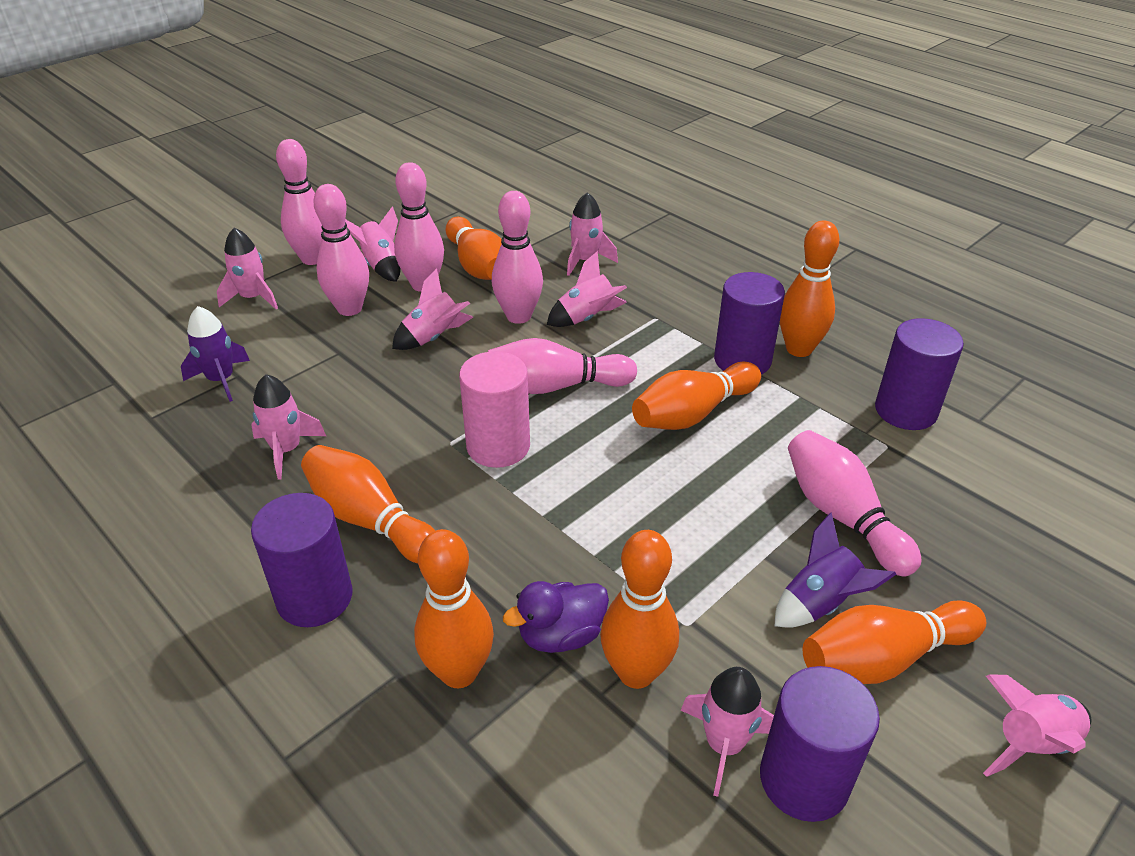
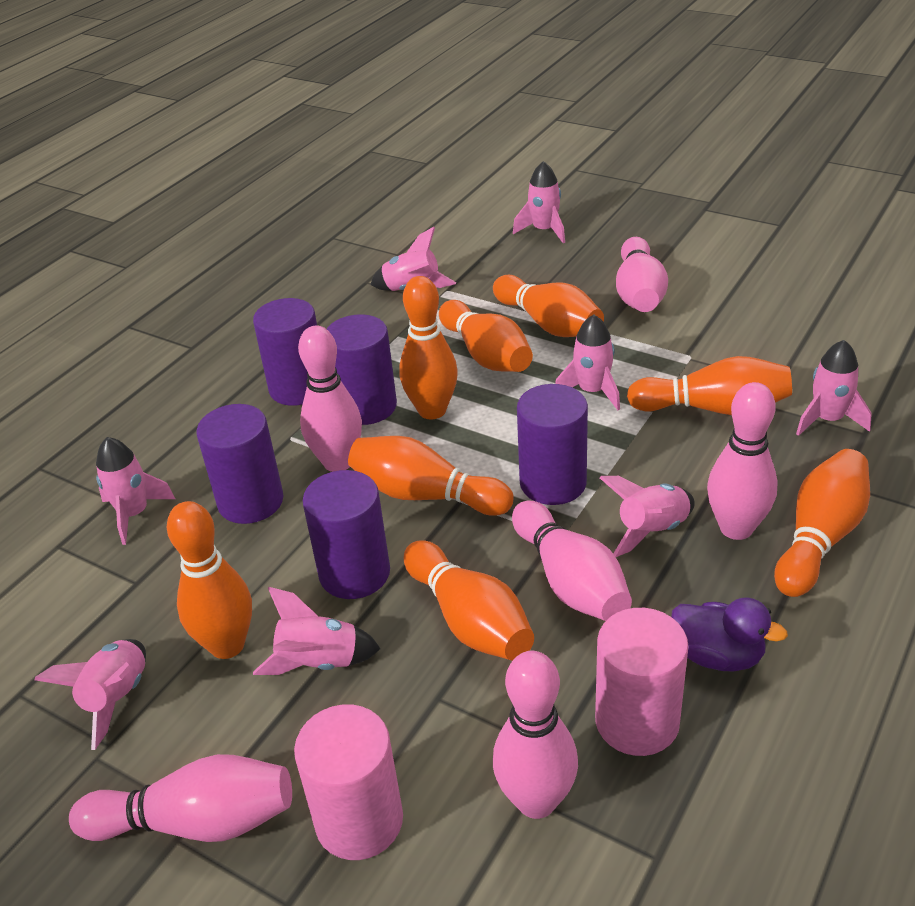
orange bowling pin: [301,445,436,563] [414,529,494,688] [446,217,502,280] [600,530,679,689] [632,361,761,430] [780,221,839,357] [803,600,986,684] = 7 -> [167,501,252,659] [348,436,514,516] [399,276,458,419] [404,540,534,660] [439,300,533,372] [493,275,604,337] [627,356,792,415] [774,449,870,597] = 8
pink cylinder: [459,351,530,468] = 1 -> [294,704,403,860] [595,608,689,756] = 2
purple cylinder: [251,493,353,627] [714,272,785,375] [760,666,880,822] [875,318,964,430] = 4 -> [196,404,284,524] [253,298,317,406] [303,470,390,599] [327,314,397,425] [517,384,588,505] = 5
purple rocket: [181,306,250,402] [775,513,896,628] = 2 -> none = 0

